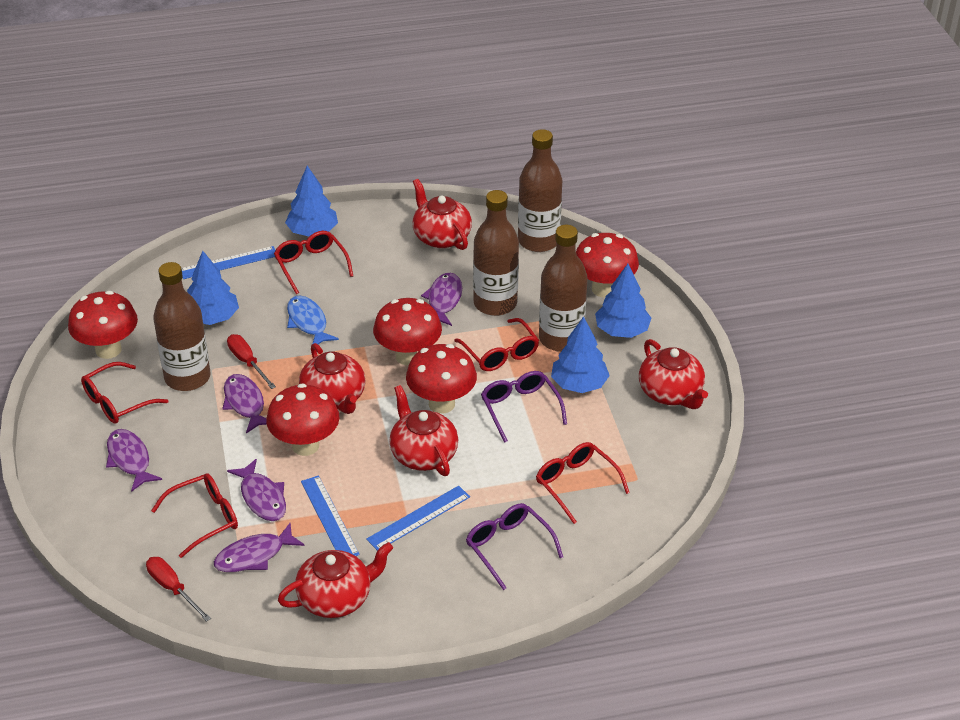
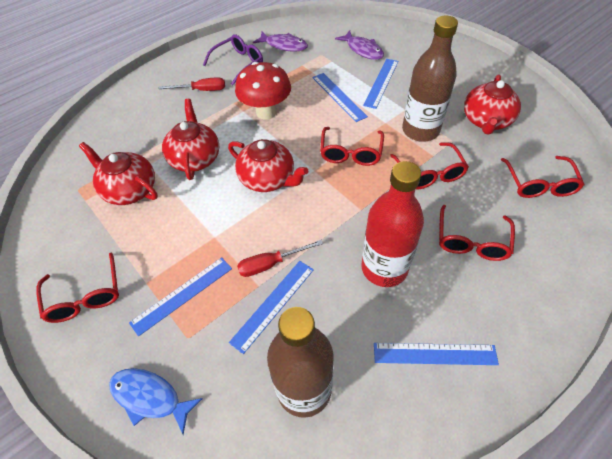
blue ruler: [181,246,276,279] [301,475,359,556] [366,486,470,551] = 3 -> [129,257,232,336] [229,261,314,354] [312,73,368,122] [363,59,398,109] [374,343,499,365] = 5
blue tree: [187,251,239,325] [285,166,338,237] [551,317,610,393] [595,264,652,338] = 4 -> none = 0
brown bottle: [153,262,210,391] [473,190,519,316] [518,129,562,252] [539,225,588,352] = 4 -> [267,307,334,418] [402,15,458,142] = 2
purple fish: [106,429,162,492] [214,523,305,572] [222,374,267,433] [227,459,286,521] [421,273,462,326] = 5 -> [253,32,308,52] [335,30,384,60] = 2
purple glasses: [466,503,563,590] [481,371,567,443] = 2 -> [203,34,263,86] = 1
red bottle: none = 0 -> [361,161,424,287] = 1
red mushroom: [68,291,138,359] [266,383,340,456] [373,298,442,365] [406,344,477,414] [576,233,639,297] = 5 -> [235,62,291,120] = 1
red teapot: [278,542,393,618] [299,343,365,414] [389,385,459,476] [413,179,472,250] [639,339,708,409] = 5 -> [79,142,158,205] [162,99,219,180] [228,139,308,192] [464,74,521,135] = 4

